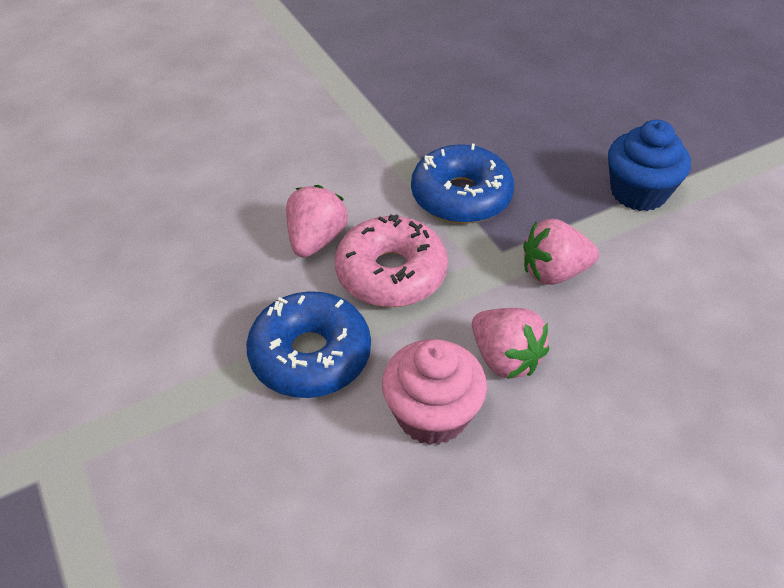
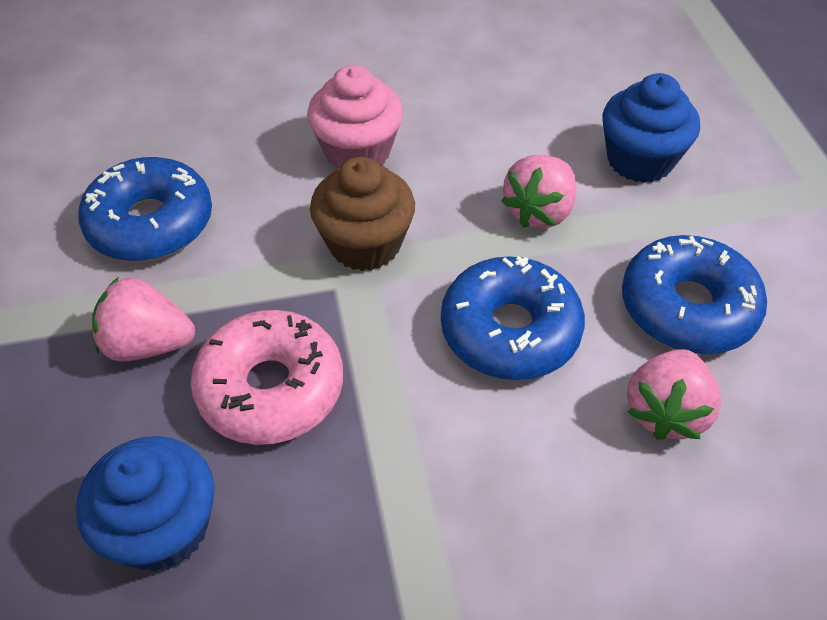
blue cupcake: [608,119,691,211] = 1 -> [76,436,215,572] [603,73,700,183] = 2
blue donut: [246,291,371,398] [411,144,514,224] = 2 -> [78,157,212,262] [441,256,585,380] [622,235,767,354] = 3
brown cupcake: none = 0 -> [310,157,415,271] = 1

